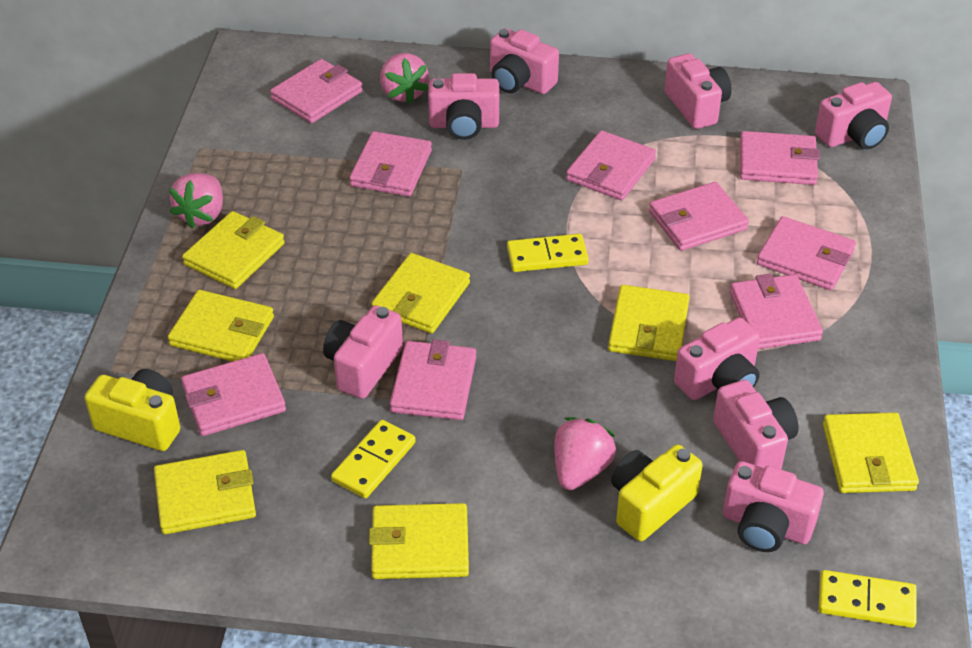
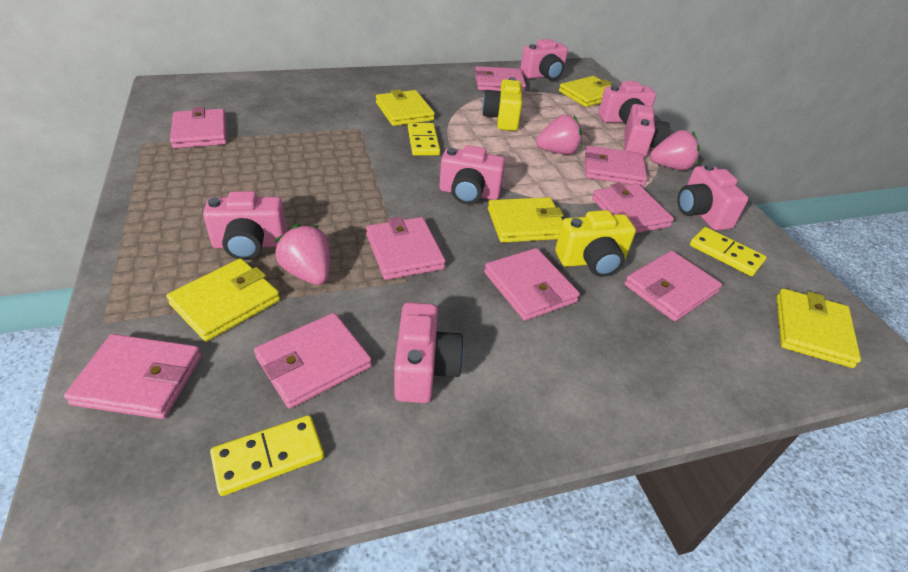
pink camera: [323,305,403,399] [428,73,499,140] [490,28,559,94] [664,53,732,129] [674,317,760,400] [713,380,799,469] [723,461,824,552] [815,82,892,149] = 8 -> [203,191,287,260] [394,302,464,403] [439,145,505,204] [520,39,568,80] [598,81,656,124] [624,104,670,158] [677,163,748,231] = 7
yellow wallet: [154,450,256,534] [168,290,274,362] [182,211,285,289] [369,503,469,579] [371,253,470,333] [608,285,689,361] [823,413,919,493] = 7 -> [166,258,280,342] [376,89,435,126] [488,197,564,243] [559,76,612,107] [776,288,861,368] = 5

